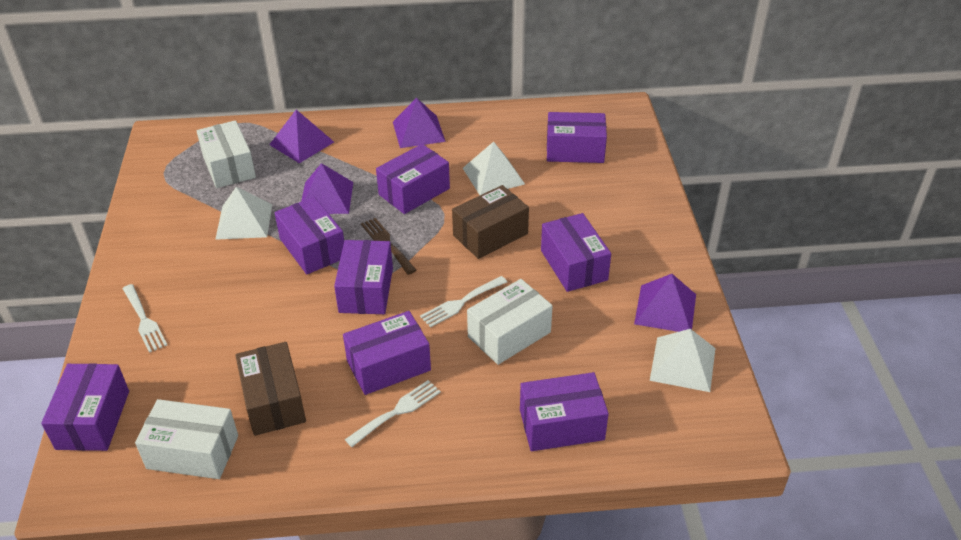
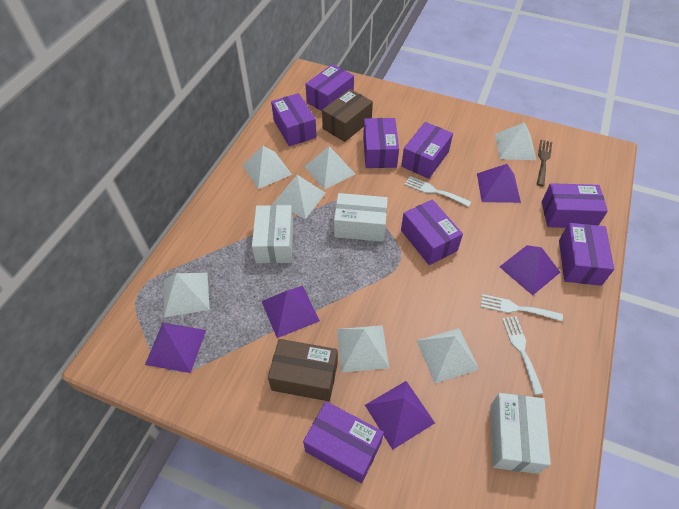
purple pyramid: [269,110,334,163] [301,163,353,214] [393,98,446,148] [634,274,696,332] = 4 -> [145,323,206,373] [262,286,320,338] [365,381,435,450] [477,164,521,203] [499,245,560,295] = 5
white pyramid: [215,187,272,240] [463,141,525,195] [650,329,715,392] = 3 -> [164,273,210,317] [242,146,292,189] [273,175,325,219] [304,146,355,190] [337,325,389,373] [416,328,479,383] [495,122,536,160] = 7

